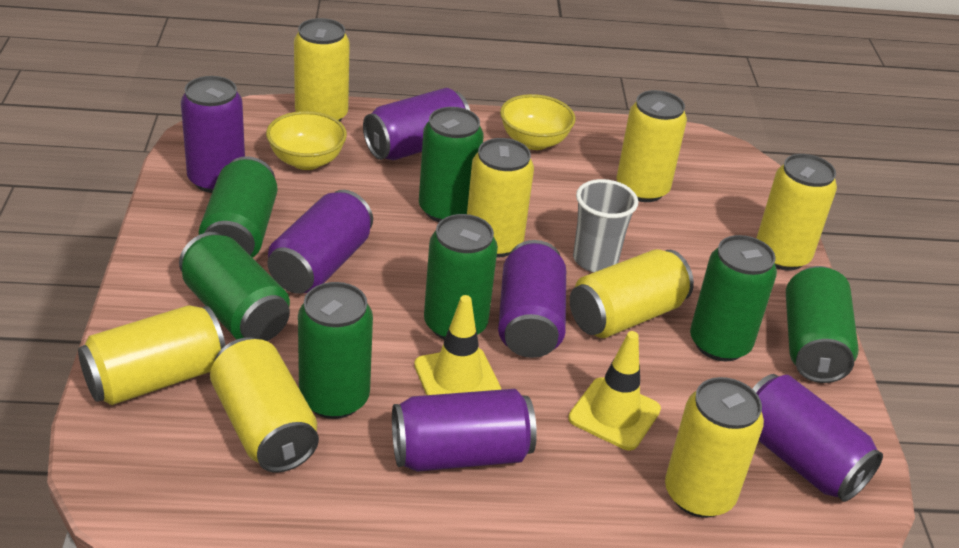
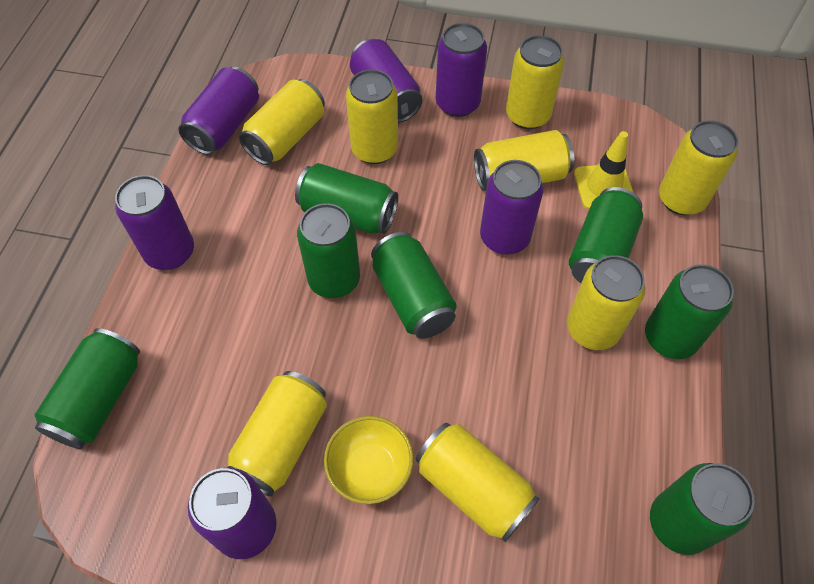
grey cup: [573,179,638,272] = 1 -> none = 0
yellow bowl: [266,111,347,170] [500,94,576,150] = 2 -> [324,416,414,504] = 1
yellow traffic cone: [414,295,502,395] [568,331,661,450] = 2 -> [574,131,634,210] = 1

